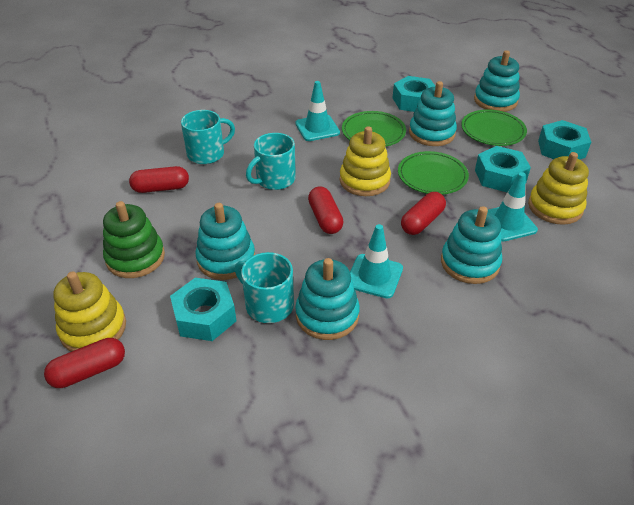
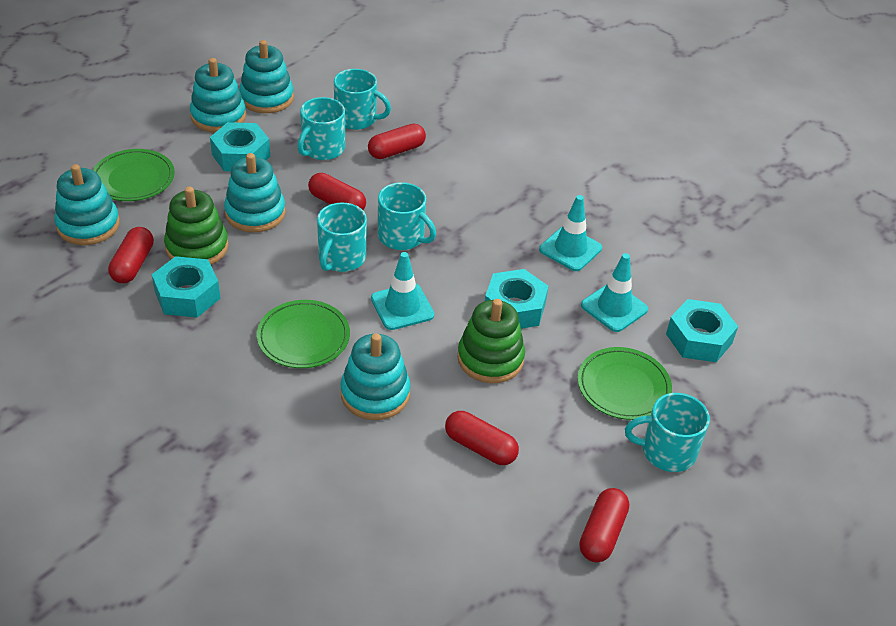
green stacking toy: [103,201,165,278] = 1 -> [164,187,229,265] [457,299,525,383] = 2
red capsule: [44,338,125,388] [129,166,189,193] [308,186,344,234] [401,192,446,235] = 4 -> [108,227,154,283] [308,173,366,210] [368,123,426,159] [445,411,519,465] [580,488,629,562] = 5
turquoise mug: [181,110,235,164] [235,252,294,323] [246,133,296,190] = 3 -> [297,97,345,160] [317,202,367,272] [334,69,391,130] [378,182,436,250] [625,393,710,472] = 5
yellow stacking toy: [53,271,126,352] [340,126,391,196] [528,152,589,225] = 3 -> none = 0

